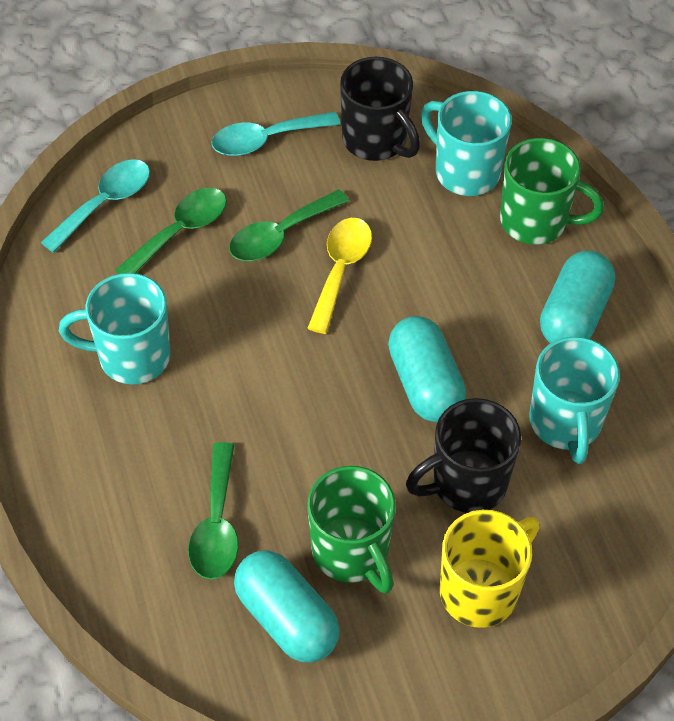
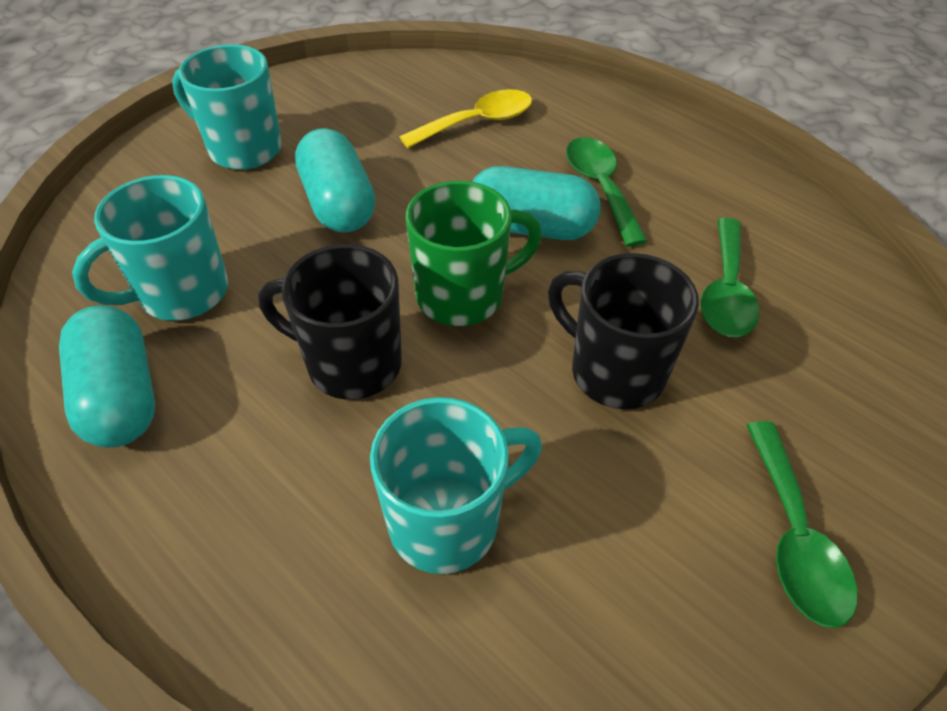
green mug: [307,466,396,594] [500,138,604,245] = 2 -> [406,181,542,326] = 1
turquoise spoon: [41,159,150,253] [211,112,341,156] = 2 -> none = 0
yellow mug: [440,510,540,628] = 1 -> none = 0

